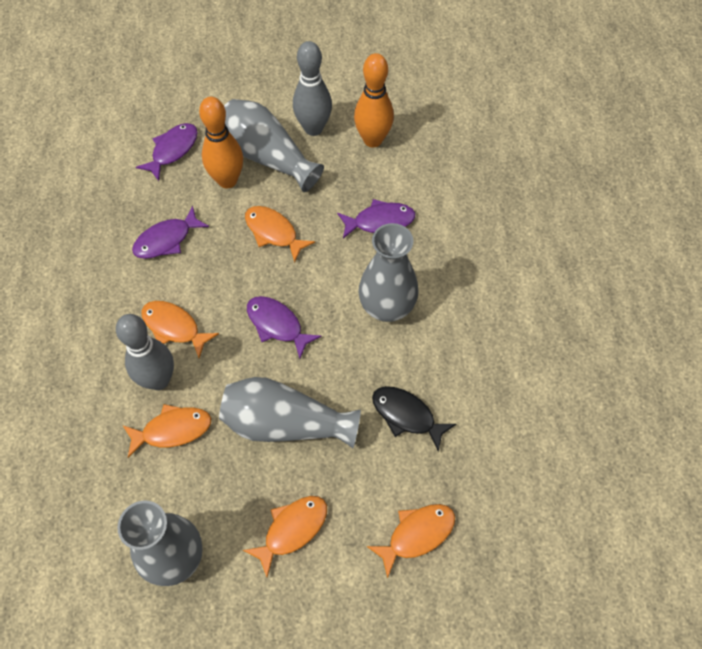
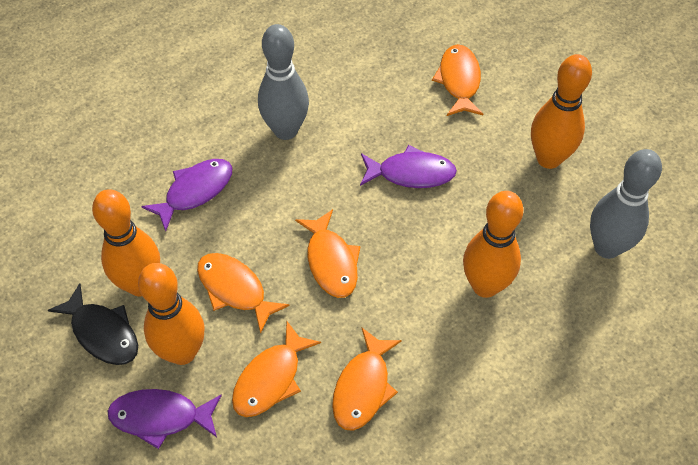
grey vase: [117,501,203,586] [219,377,361,448] [224,99,324,192] [358,223,418,322] = 4 -> none = 0
orange bowling pin: [199,97,243,188] [354,53,394,148] = 2 -> [92,189,160,296] [138,263,205,365] [463,191,523,298] [531,54,592,169] = 4
purple fish: [132,206,209,259] [136,123,198,181] [247,296,322,359] [337,199,415,239] = 4 -> [107,389,222,449] [141,159,232,231] [360,145,457,188] = 3

